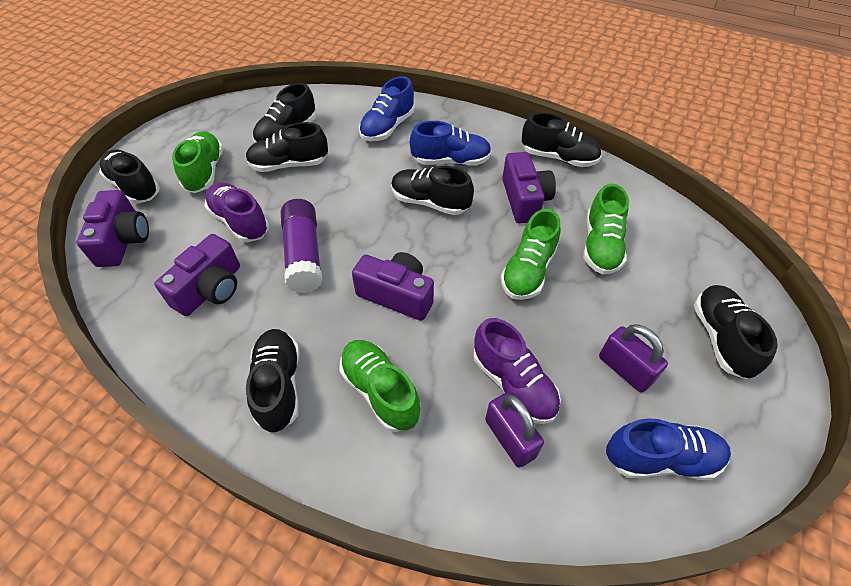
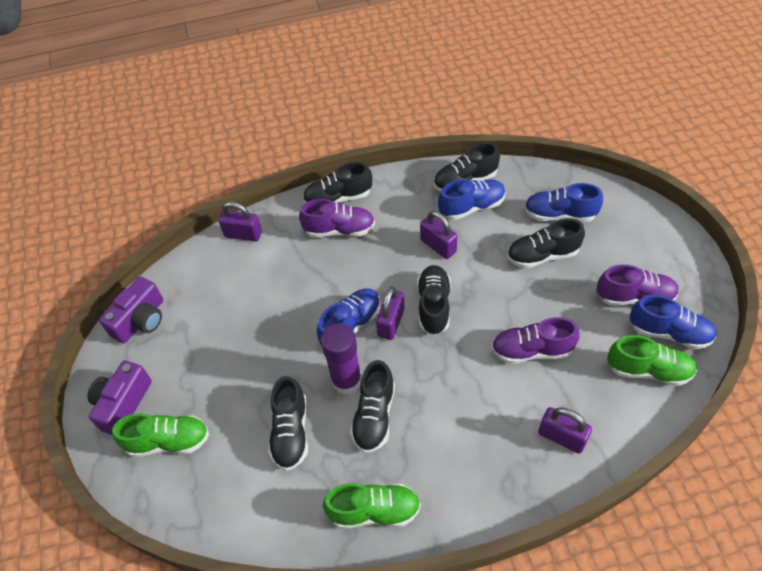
black shoe: [99,150,160,204] [246,122,328,172] [246,329,299,432] [253,83,316,143] [391,166,474,215] [522,112,601,167] [694,285,778,379] = 7 -> [268,376,308,471] [303,162,372,203] [350,360,395,453] [417,265,451,335] [434,142,500,191] [507,218,585,268] = 6
blue shoe: [359,76,414,141] [410,121,492,166] [606,418,731,480] = 3 -> [317,288,381,344] [438,179,506,220] [524,183,603,222] [630,295,717,349] = 4
green shoe: [172,131,223,193] [339,340,420,432] [501,209,560,300] [583,184,629,275] = 4 -> [112,413,209,457] [323,483,421,529] [607,335,697,386] = 3
purple camera: [77,190,149,267] [154,234,240,316] [352,252,434,321] [502,152,556,223] = 4 -> [87,361,152,435] [99,276,163,344] = 2
purple padlock: [485,393,544,468] [599,324,668,392] = 2 -> [218,202,262,242] [376,287,405,340] [420,211,458,259] [538,407,592,454] = 4
purple shoe: [205,182,269,242] [473,318,561,424] = 2 -> [299,199,375,237] [491,317,580,364] [596,264,679,306] = 3

